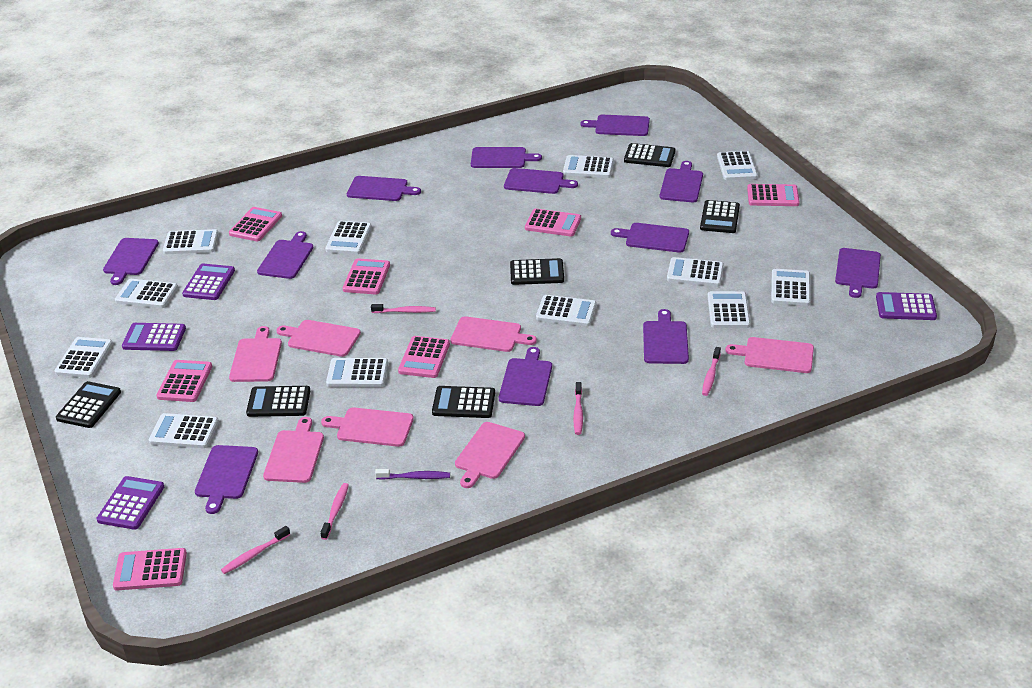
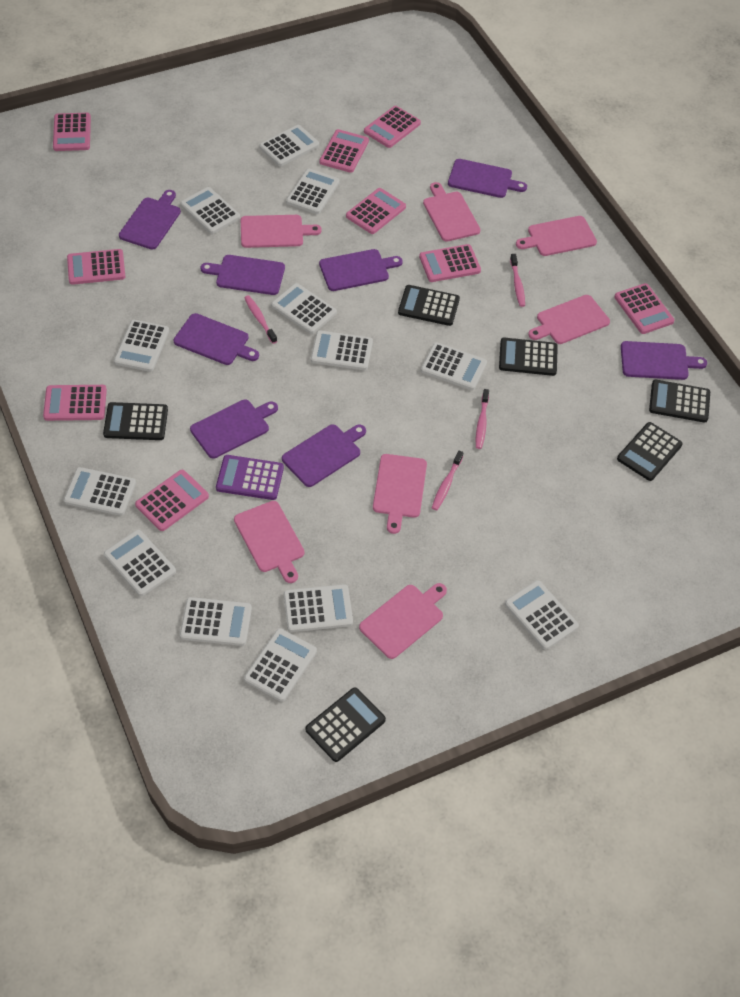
pink calculator: [113,548,187,590] [156,360,212,402] [229,207,282,241] [343,258,390,294] [398,336,450,378] [525,208,581,237] [747,184,800,206] = 7 -> [43,385,107,421] [53,113,91,151] [67,249,125,285] [135,470,209,531] [320,129,369,173] [346,188,406,234] [364,106,421,148] [419,244,481,282] [614,283,675,334] = 9
pink toothbrush: [221,526,290,574] [320,483,349,540] [371,304,436,313] [573,382,583,435] [702,347,721,396] = 5 -> [244,295,277,344] [432,451,464,510] [476,389,489,449] [510,254,525,307] = 4
purple calculator: [96,476,164,530] [122,323,186,351] [182,263,235,300] [876,292,937,320] = 4 -> [216,455,284,500] = 1
purple cutting board: [103,238,159,285] [195,445,258,514] [257,231,314,279] [347,176,421,201] [471,147,542,168] [499,347,552,406] [504,168,578,194] [581,115,650,136] [611,223,689,253] [643,309,689,364] [660,161,703,202] [835,248,881,298] = 12 -> [119,190,181,249] [173,313,259,365] [190,399,278,459] [201,255,285,295] [282,425,366,487] [319,249,403,291] [448,159,527,198] [621,341,707,380] = 8
purple toothbrush: [375,469,450,480] = 1 -> none = 0
white calculator: [54,337,113,378] [115,279,178,308] [149,413,219,448] [163,229,219,254] [325,221,372,254] [326,358,388,387] [536,295,596,326] [563,155,614,178] [667,257,724,286] [707,291,750,328] [717,151,758,180] [771,269,811,306] = 12 -> [64,467,136,516] [104,530,176,596] [114,320,169,372] [180,187,240,234] [180,597,252,646] [244,628,317,702] [259,125,319,166] [271,283,337,334] [284,584,353,632] [286,169,340,214] [311,331,373,370] [421,342,487,390] [505,580,579,650] = 13

